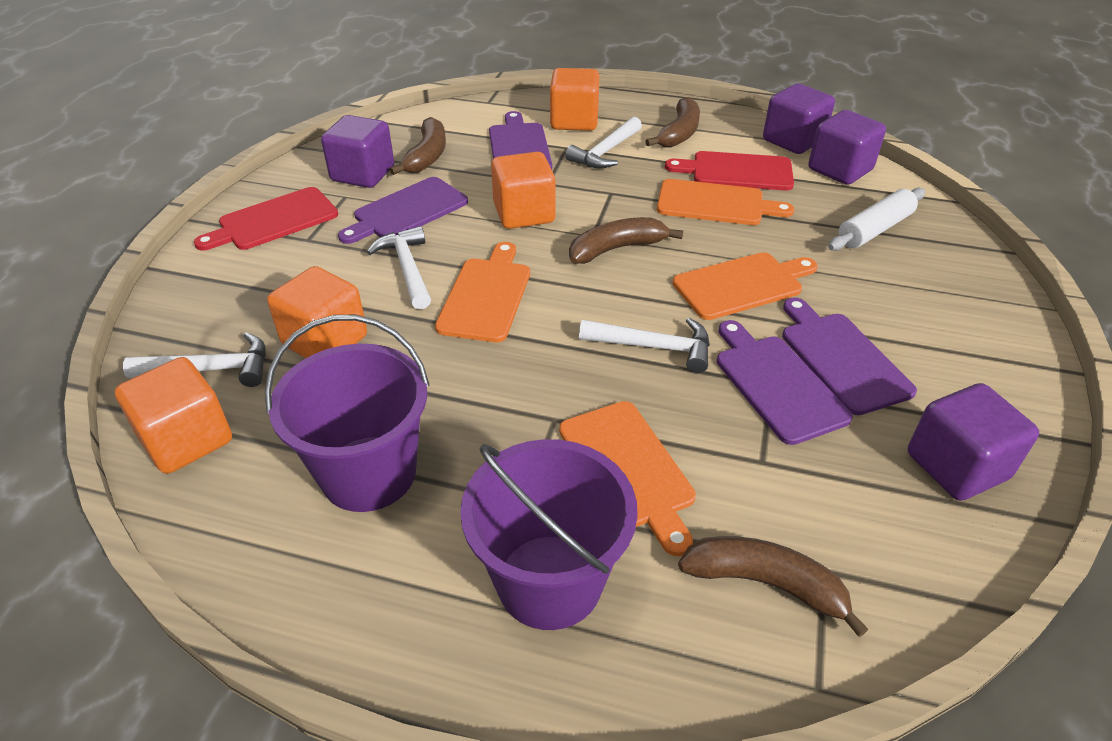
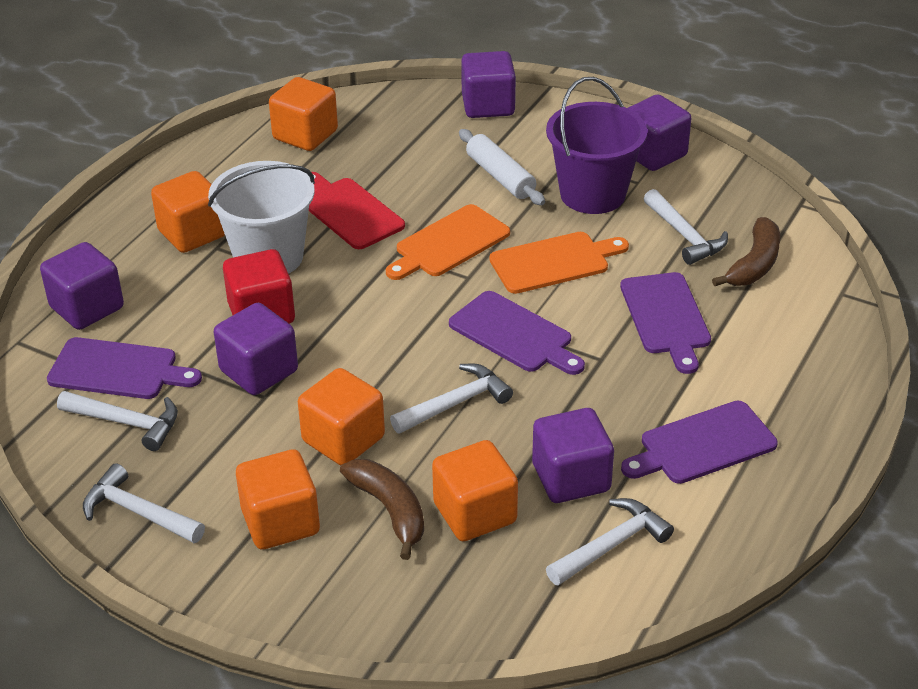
brown banana: [390,117,446,175] [569,217,683,264] [645,97,700,148] [678,536,869,637] = 4 -> [340,459,424,560] [712,217,780,286] = 2
orange cube: [115,357,232,474] [267,266,367,358] [491,152,556,229] [550,68,600,131] = 4 -> [151,171,225,253] [236,449,320,549] [269,77,338,151] [298,368,385,465] [432,440,518,541] = 5
orange cutting board: [435,242,530,342] [559,401,696,556] [657,179,794,225] [672,252,818,320] = 4 -> [386,204,510,280] [489,232,629,294] = 2
purple bucket: [265,315,429,512] [460,439,638,630] = 2 -> [546,77,647,214] = 1
purple cube: [321,115,394,188] [763,83,835,154] [808,110,886,185] [908,383,1039,501] = 4 -> [40,242,124,330] [214,303,298,395] [461,51,516,118] [532,408,614,503] [628,94,692,171] = 5
red cube: none = 0 -> [223,249,295,324] = 1
red cutting board: [194,187,338,251] [665,151,794,191] = 2 -> [309,172,405,249] = 1
white bucket: none = 0 -> [208,161,315,274] = 1
white hammer: [123,332,266,387] [367,226,431,310] [565,117,642,168] [579,318,710,373] = 4 -> [57,391,178,451] [83,463,205,543] [390,364,513,434] [546,498,674,586] [644,189,728,265] = 5

